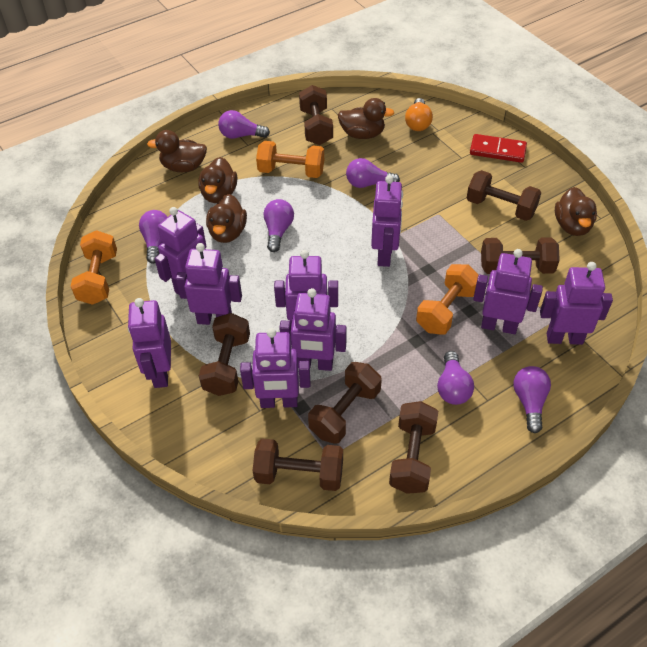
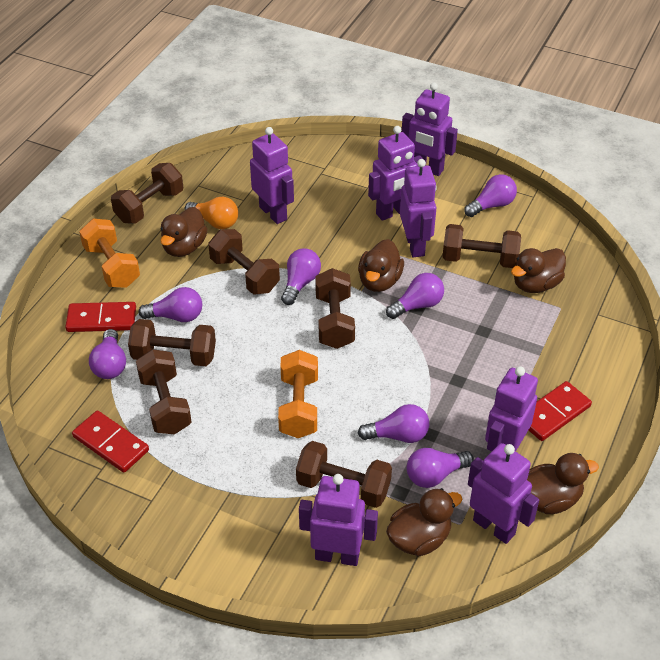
orange dumbbell: [70,230,117,305] [256,141,324,178] [416,264,479,335] = 3 -> [79,219,140,288] [278,350,318,438] = 2
purple light bulb: [139,210,167,264] [218,110,270,139] [264,199,294,252] [346,158,400,188] [437,351,474,405] [514,366,551,433] = 6 -> [89,329,126,379] [138,287,202,322] [281,248,321,305] [358,404,429,443] [386,273,444,319] [407,448,474,488] [464,174,517,217] = 7
purple robot: [128,298,171,388] [155,207,207,295] [176,243,242,325] [240,328,310,408] [274,250,338,325] [279,288,347,371] [371,175,403,267] [473,249,543,334] [540,262,613,345] = 9 -> [250,127,294,224] [299,474,378,566] [368,126,423,221] [400,159,437,257] [402,82,458,176] [468,443,539,544] [485,366,538,451] = 7
red domino: [470,134,527,163] = 1 -> [65,302,136,332] [72,411,149,473] [528,381,592,441] = 3

